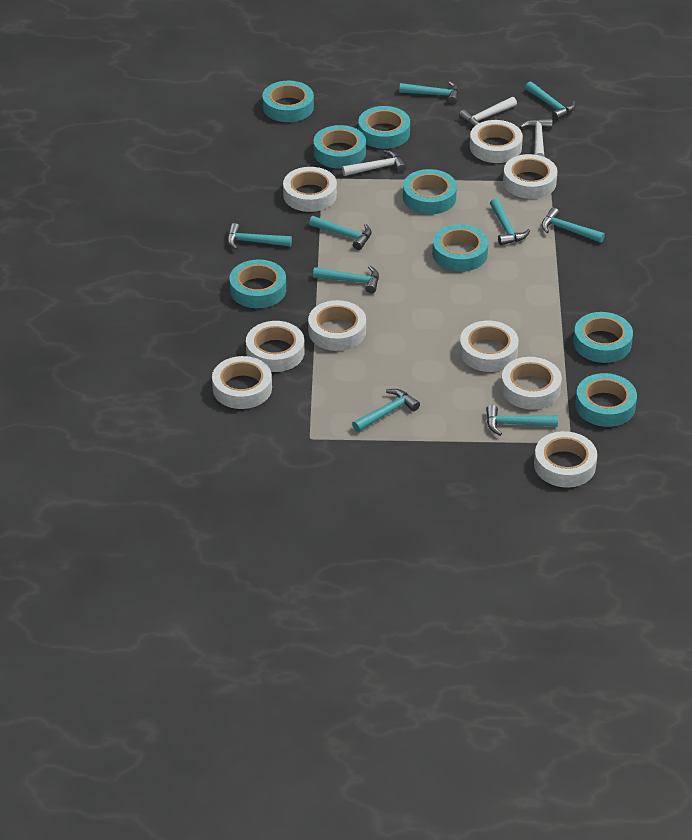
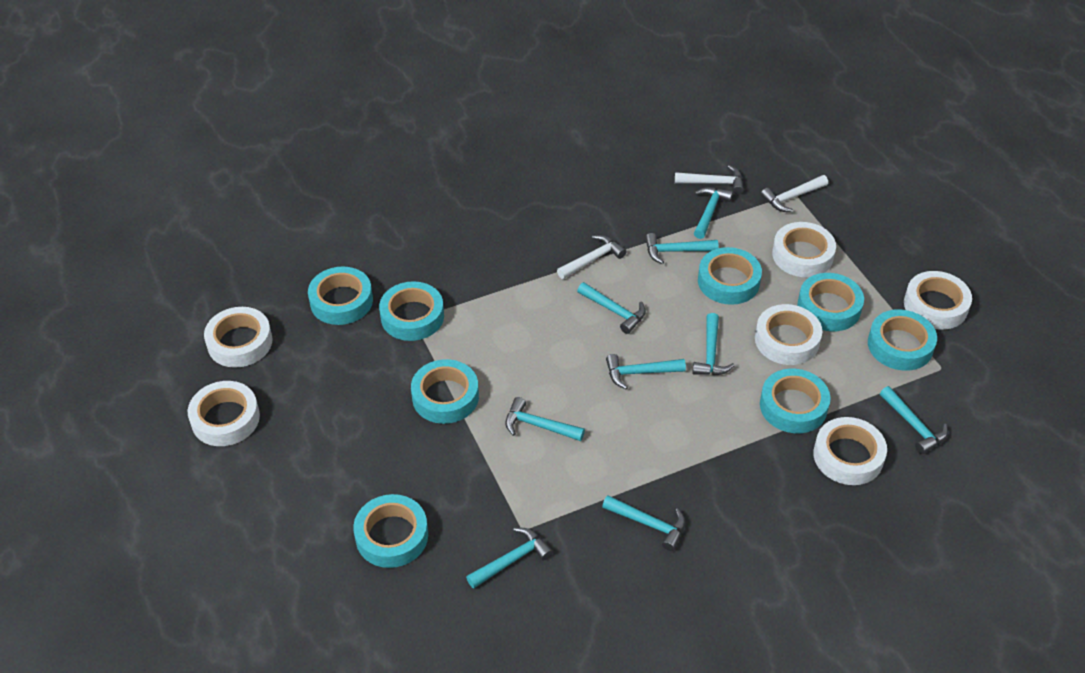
white tape: [212,356,272,409] [246,321,305,372] [283,167,337,212] [308,300,366,351] [459,321,519,372] [470,120,523,163] [501,357,562,410] [503,154,557,199] [534,431,597,488] = 9 -> [188,381,260,446] [204,307,273,368] [755,304,822,365] [772,222,836,277] [813,417,887,485] [904,271,972,330] = 6

